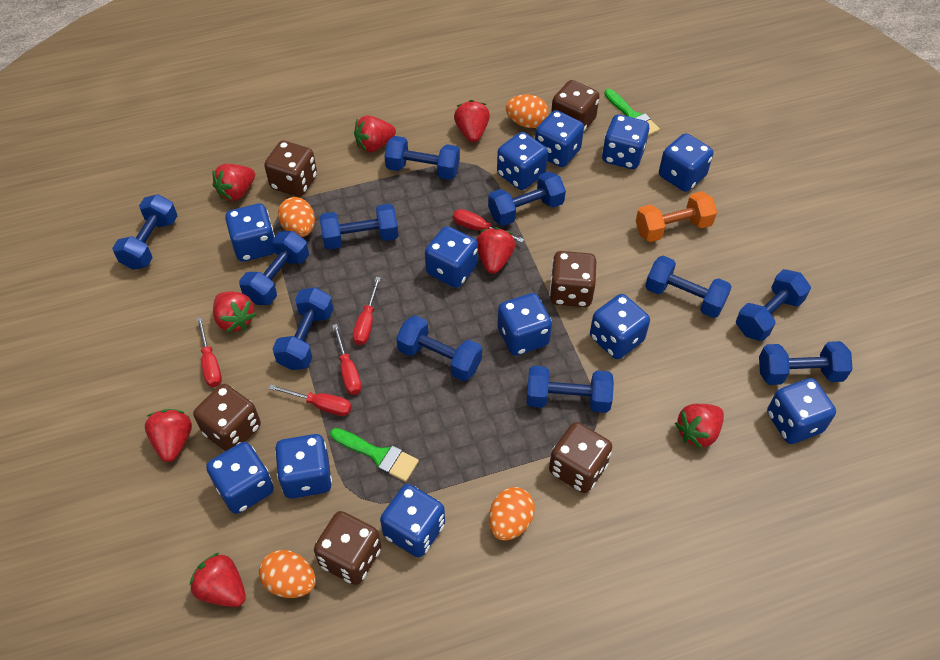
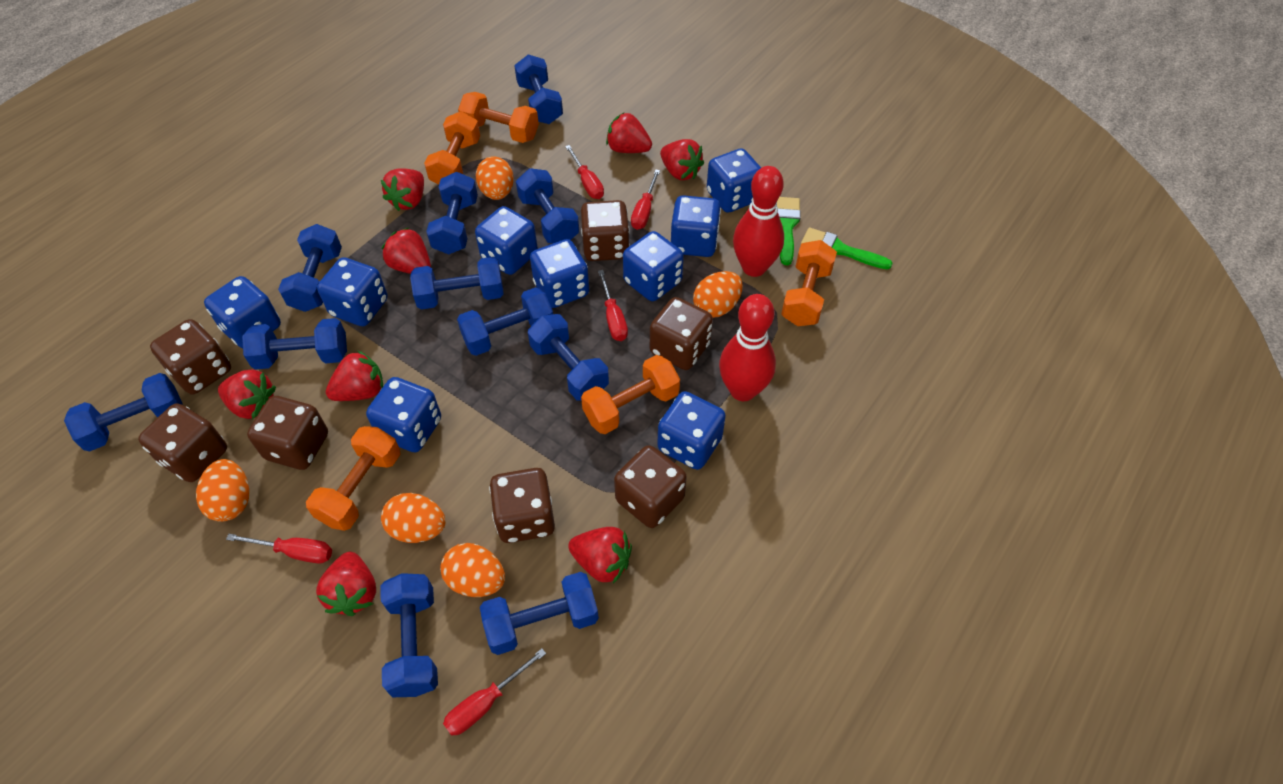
blue dice: [206,442,274,514] [225,203,275,262] [275,434,332,499] [380,484,445,558] [425,226,478,288] [497,132,548,190] [497,293,552,356] [535,110,584,167] [590,294,650,359] [602,114,649,169] [659,133,713,192] [767,378,836,444] = 12 -> [204,276,281,348] [317,257,388,326] [366,377,441,453] [475,206,538,275] [530,239,589,308] [623,231,684,301] [657,391,726,470] [671,195,721,257] [707,148,761,213] = 9
brown dice: [193,384,261,451] [264,141,317,197] [314,511,381,585] [549,251,596,307] [549,422,612,493] [551,80,600,131] = 6 -> [138,403,227,482] [150,319,231,394] [247,396,328,470] [489,468,555,543] [581,200,630,261] [614,445,687,528] [650,297,713,370] = 7
orange dumbbell: [636,191,717,242] = 1 -> [306,426,401,531] [424,111,480,185] [458,92,539,143] [581,355,680,434] [781,240,837,326] = 5
orange egg: [259,550,316,598] [278,197,315,237] [489,487,535,541] [506,95,548,128] = 4 -> [196,459,249,522] [381,493,446,543] [440,543,505,597] [476,156,514,200] [693,271,743,318] = 5
red bowling pin: none = 0 -> [719,294,776,401] [733,166,784,277] = 2

